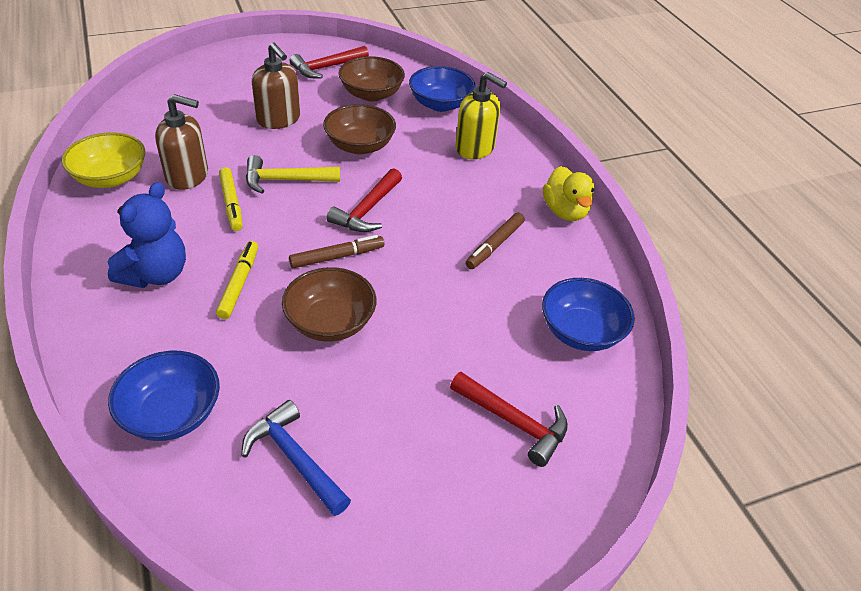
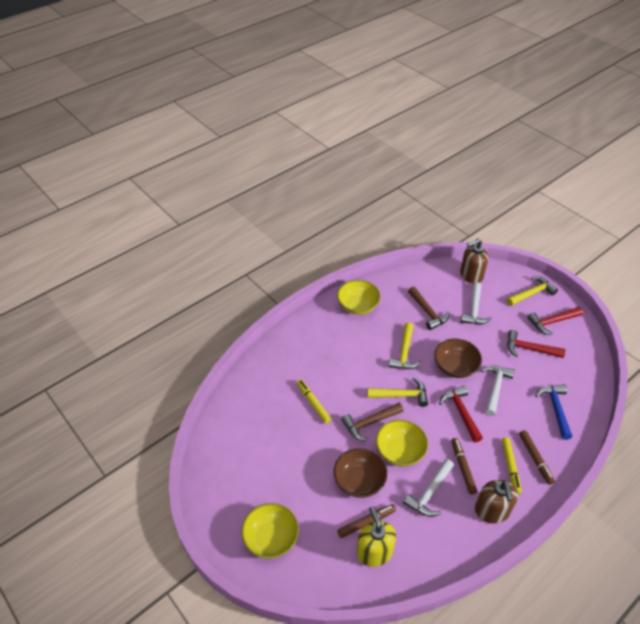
blue bowl: [108,351,220,441] [409,66,476,112] [542,278,635,351] = 3 -> none = 0
blue teddy bear: [108,182,186,288] = 1 -> none = 0
brown bowl: [282,267,376,342] [323,104,396,154] [338,56,405,102] = 3 -> [334,448,387,498] [434,338,482,378] = 2
brown hammer: none = 0 -> [341,403,403,441] [408,286,450,330] = 2
brown marker: [289,235,384,268] [465,213,525,269] = 2 -> [337,504,396,538] [451,438,477,494] [519,430,555,485] = 3
white hammer: none = 0 -> [403,459,454,517] [461,282,491,325] [481,365,515,416] = 3
yellow bowl: [62,132,145,188] = 1 -> [241,503,299,559] [337,280,381,315] [376,420,428,467] = 3
yellow duck: [543,166,594,221] = 1 -> none = 0
yellow hammer: [246,155,340,194] = 1 -> [367,377,428,407] [389,323,421,369] [507,276,558,306] = 3

